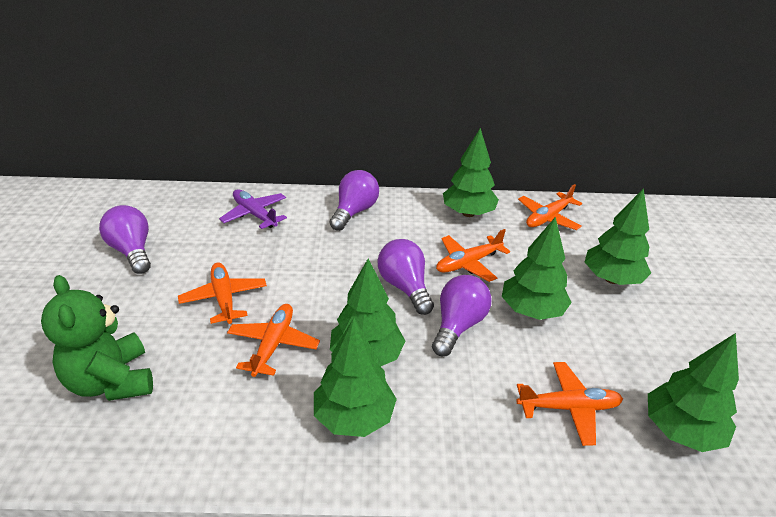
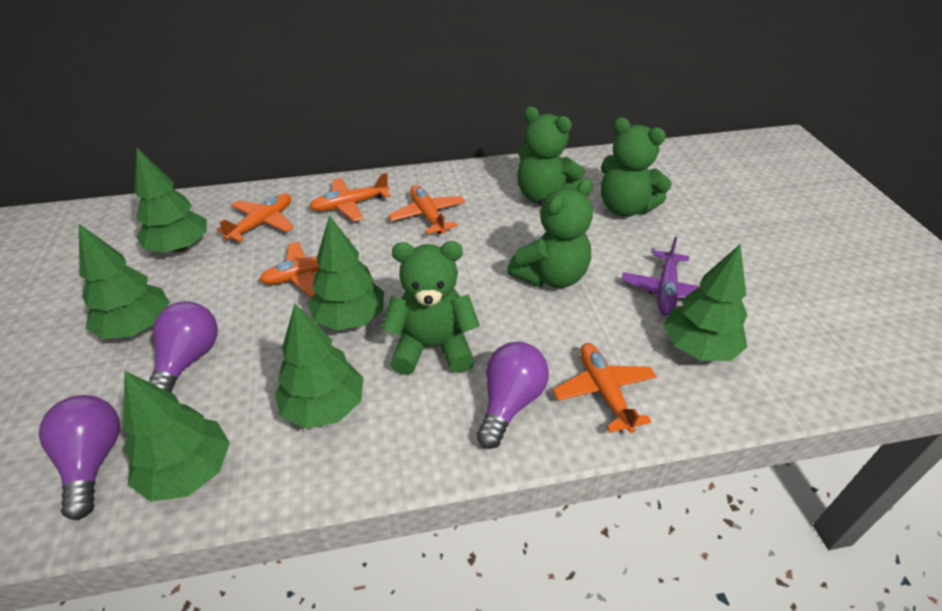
green teddy bear: [41,275,153,401] = 1 -> [382,241,480,375] [507,178,593,288] [517,107,585,204] [601,117,672,217] = 4
purple light bulb: [99,205,151,274] [330,170,379,231] [378,239,434,315] [432,275,491,356] = 4 -> [39,395,120,520] [149,301,218,393] [476,342,549,449] = 3

